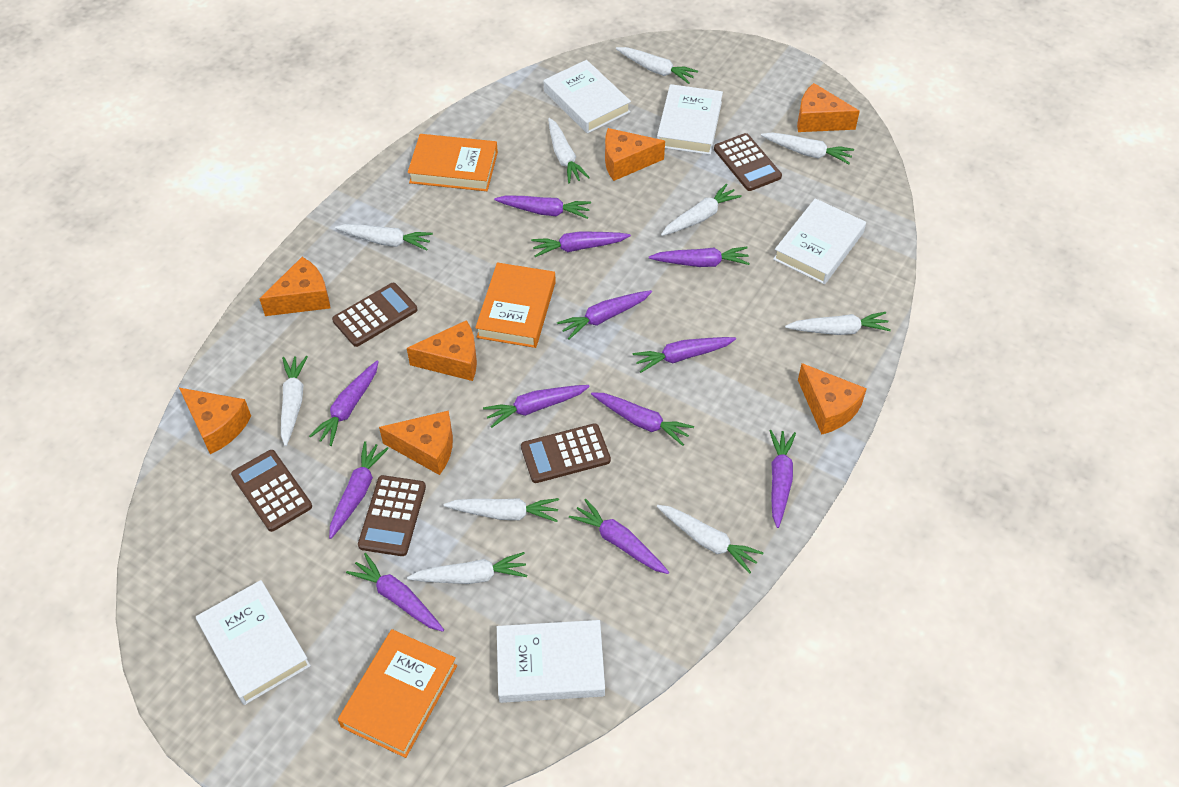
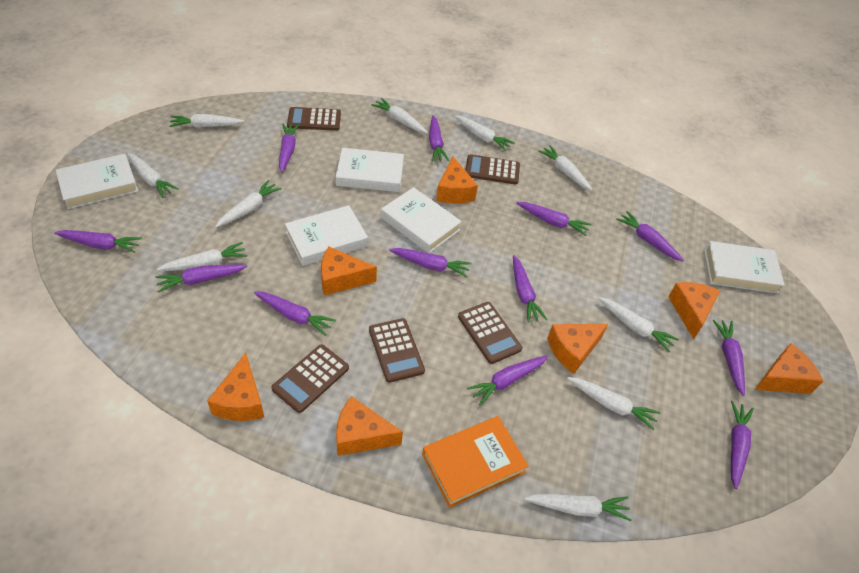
orange book: [338,629,457,758] [408,134,498,191] [475,262,556,348] = 3 -> [422,416,529,508] = 1

